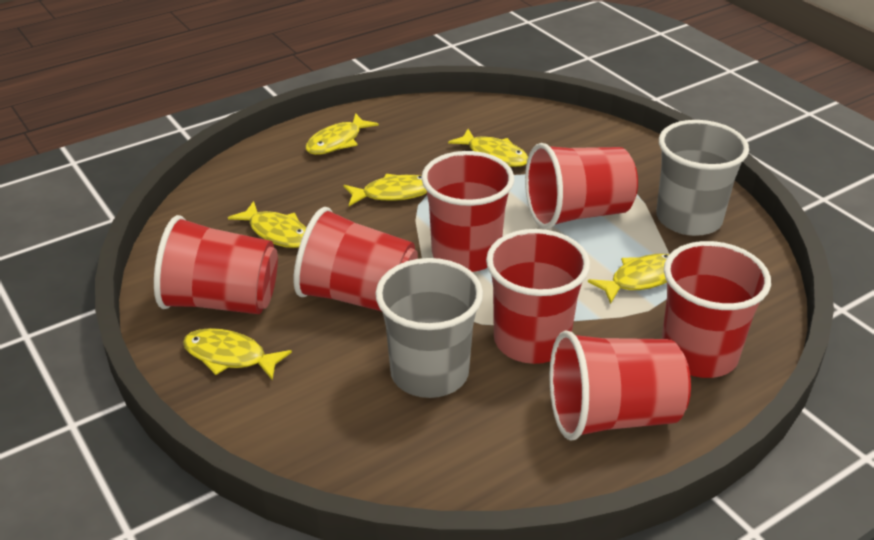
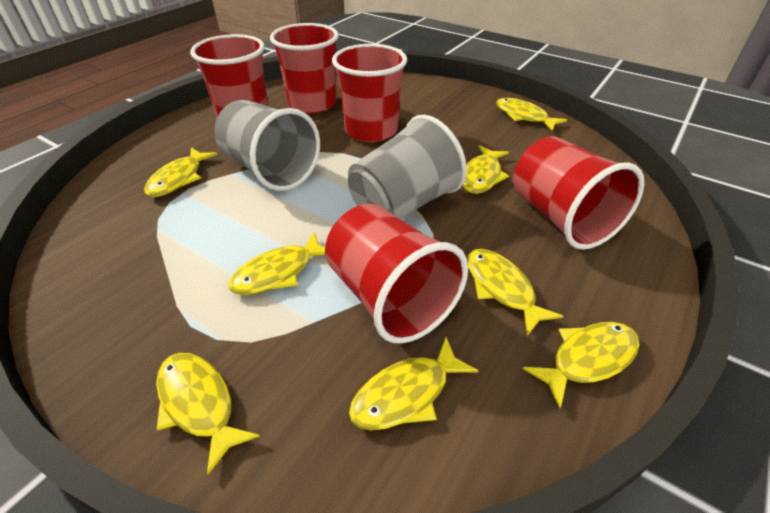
red cup: [154,215,278,314] [293,207,418,311] [421,151,514,272] [486,229,590,364] [525,143,638,229] [550,330,691,441] [662,241,771,378] = 7 -> [190,34,268,117] [270,23,339,114] [325,204,468,344] [332,44,407,142] [513,136,644,250] = 5
yellow fish: [183,328,292,381] [228,201,306,248] [306,113,379,155] [343,174,427,206] [448,129,528,167] [588,254,669,304] = 6 -> [144,147,218,197] [156,353,260,475] [228,232,325,295] [349,337,478,430] [462,145,509,194] [467,249,563,336] [496,98,567,131] [523,322,640,409] = 8

